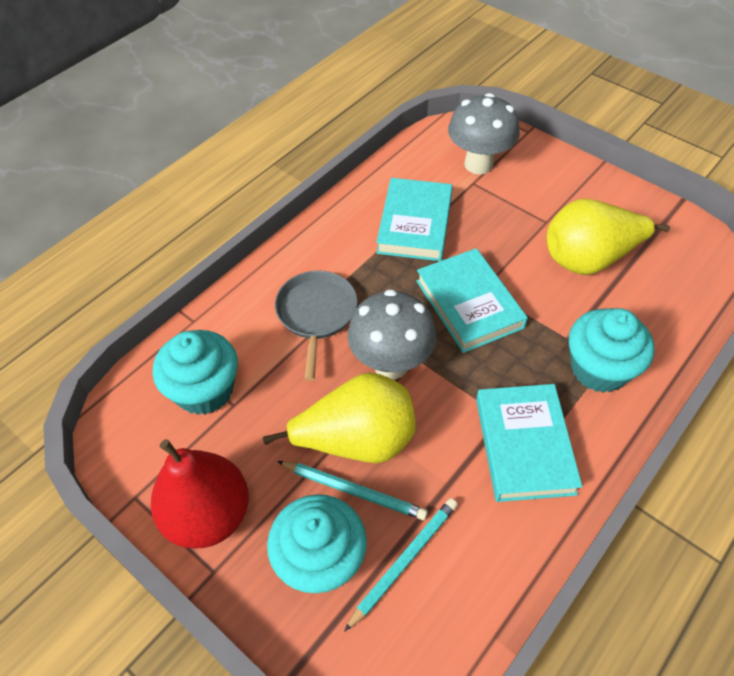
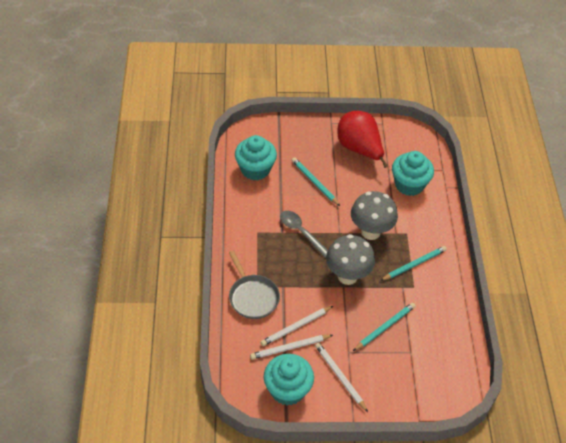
grey spoon: none = 0 -> [280,211,328,258] = 1
turquoise book: [376,178,453,261] [416,248,528,353] [476,384,582,502] = 3 -> none = 0
turquoise pencil: [277,461,428,520] [344,498,458,632] = 2 -> [292,157,340,206] [353,303,415,351] [380,246,447,281] = 3
white pencil: none = 0 -> [250,335,333,360] [261,306,333,346] [315,343,368,412] = 3
yellow pear: [263,373,416,463] [547,198,670,275] = 2 -> none = 0

